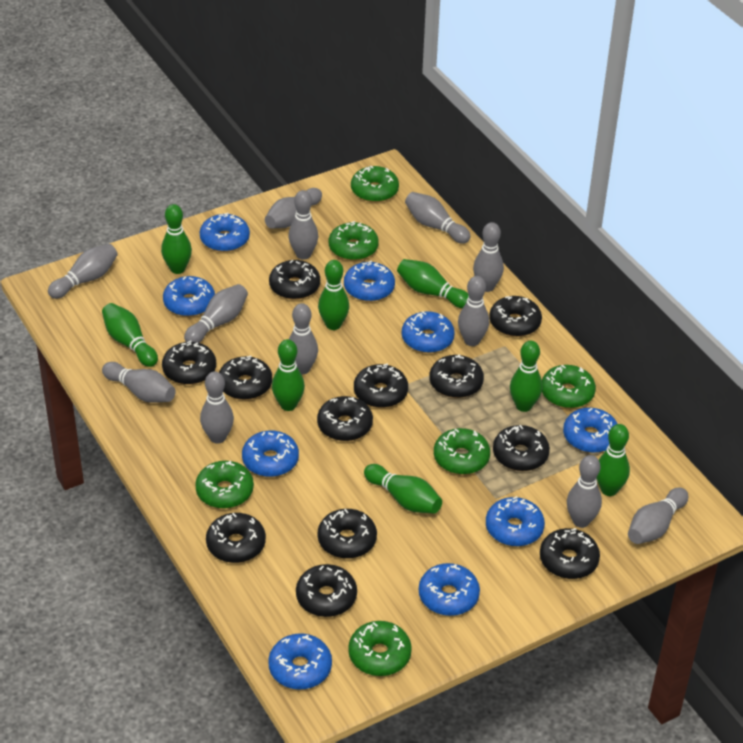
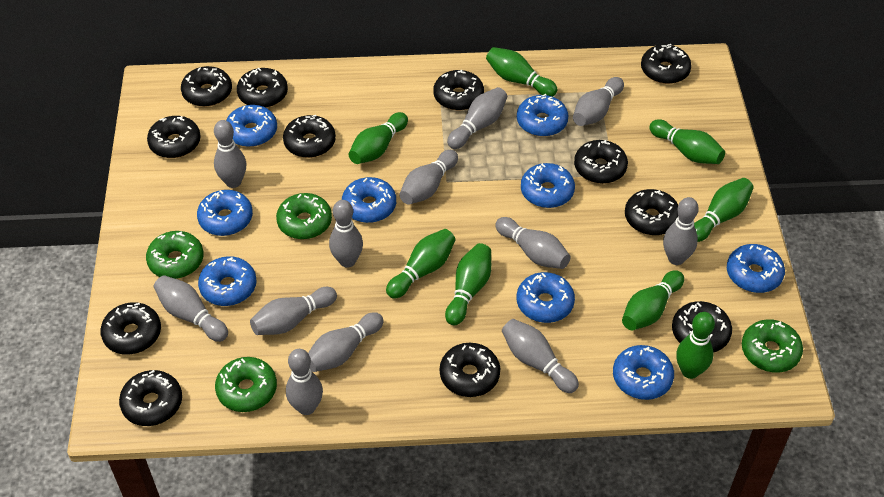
green donut: [195,461,254,509] [329,221,379,261] [348,621,412,676] [351,166,399,202] [434,428,490,475] [542,365,596,408] = 6 -> [146,231,204,279] [215,357,277,412] [276,193,332,239] [742,319,803,373] = 4

